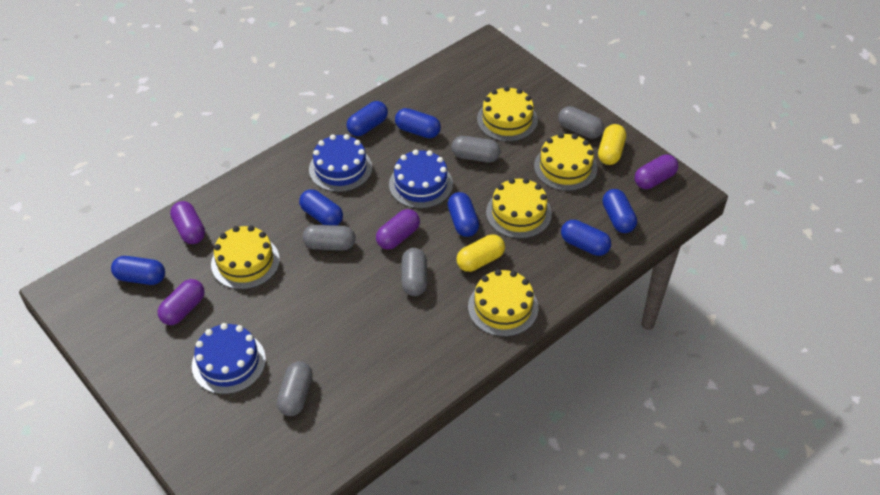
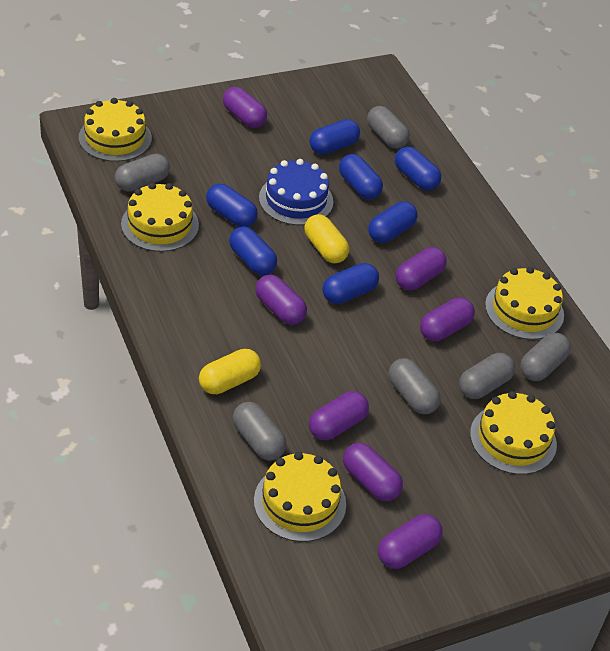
blue cake: [192,323,266,394] [309,134,372,192] [389,150,453,209] = 3 -> [259,159,333,225] = 1
grey capsule: [277,361,313,416] [302,225,356,251] [401,248,427,296] [451,136,500,162] [558,106,604,139] = 5 -> [115,154,170,192] [233,402,286,460] [367,106,410,149] [388,358,441,414] [459,353,515,399] [520,333,571,381] = 6
purple capsule: [158,279,205,325] [170,201,205,244] [376,209,420,250] [635,154,678,189] = 4 -> [223,87,267,128] [255,275,307,325] [309,391,369,440] [343,443,403,501] [378,514,443,569] [396,247,447,290] [420,297,475,341] = 7

